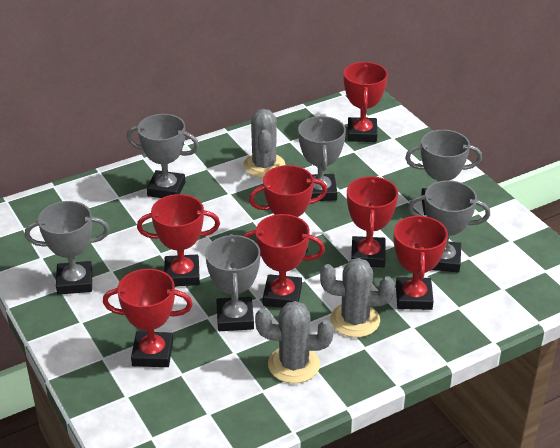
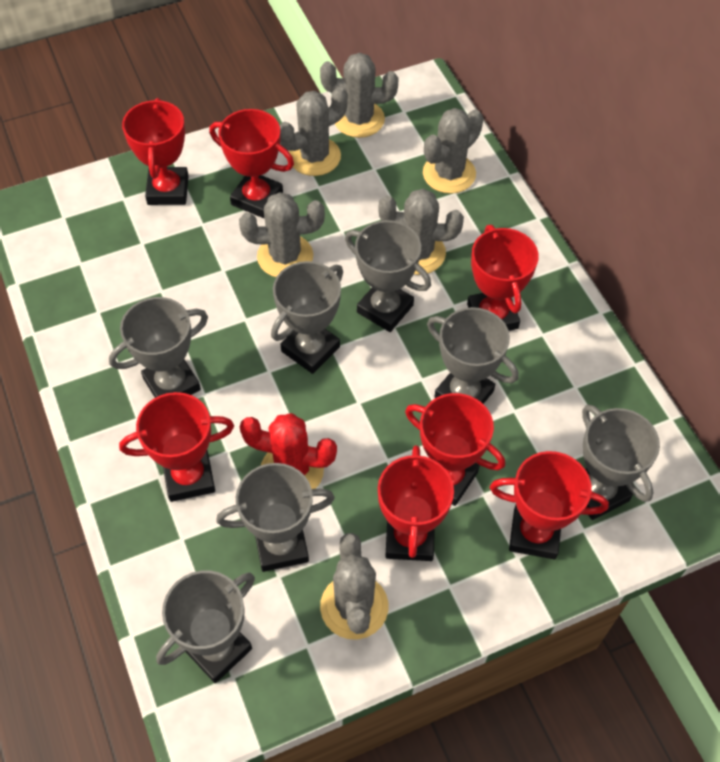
grey cactus: [243,109,285,178] [255,301,334,383] [320,258,395,337] = 3 -> [239,192,325,277] [280,87,348,176] [320,53,398,138] [320,533,388,639] [379,189,464,275] [423,108,484,194] = 6
grey trophy: [25,201,109,295] [127,114,199,198] [205,234,260,331] [298,116,346,201] [405,130,482,216] [408,180,490,272] = 6 -> [109,297,208,398] [156,570,255,683] [216,463,335,572] [271,261,343,374] [345,220,431,332] [427,307,519,404] [582,405,660,520] = 7
red cactus: none = 0 -> [240,413,337,489] = 1

